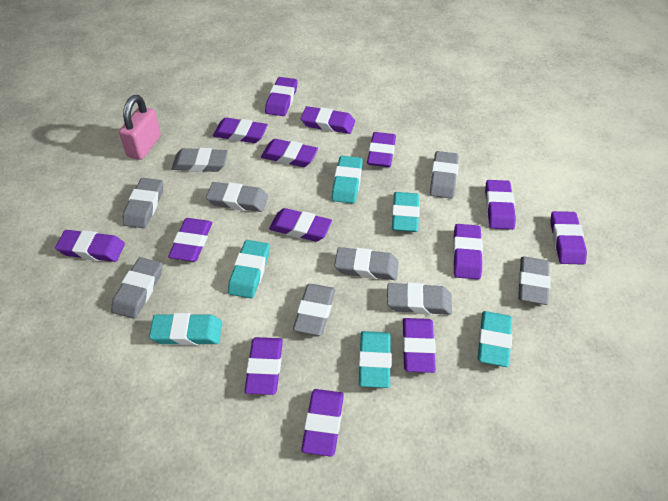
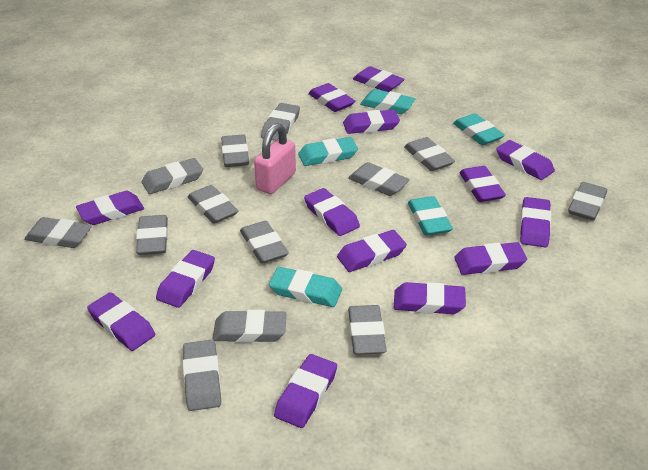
grey eraser: [111,257,162,319] [122,178,163,228] [172,148,228,172] [206,182,268,212] [293,284,335,336] [334,247,399,280] [387,283,452,315] [430,151,459,199] [518,257,550,305] = 9 -> [24,217,92,248] [136,215,168,255] [141,158,203,194] [183,340,221,411] [188,185,238,224] [212,310,287,343] [221,134,249,167] [240,221,289,264] [261,103,300,141] [348,162,410,196] [348,305,387,355] [404,137,455,171] [568,182,607,221] = 13
turquoise eraser: [149,313,222,345] [228,240,270,299] [332,156,363,204] [359,331,391,388] [392,192,420,232] [478,311,512,367] = 6 -> [269,267,342,307] [298,137,358,166] [360,89,416,114] [408,196,453,236] [453,113,505,145] = 5

